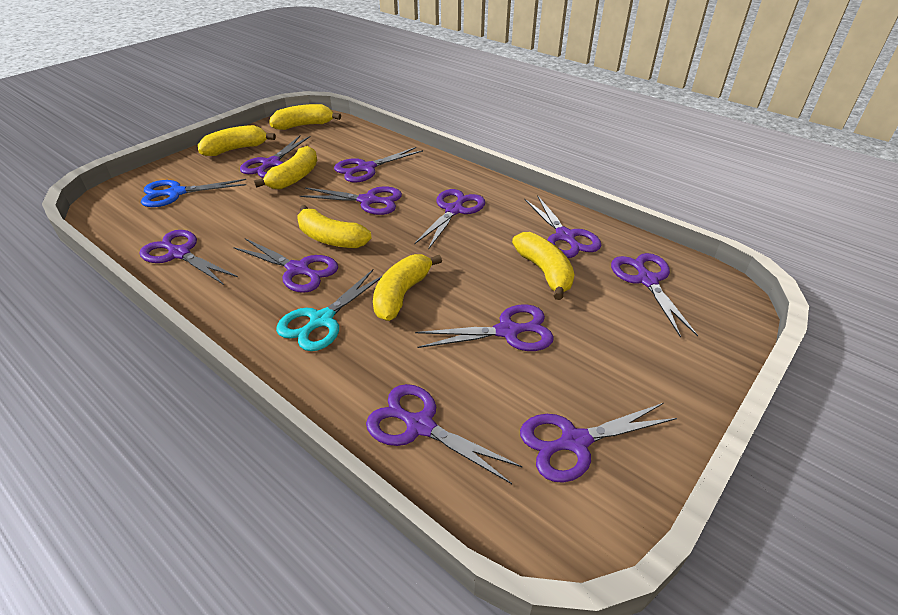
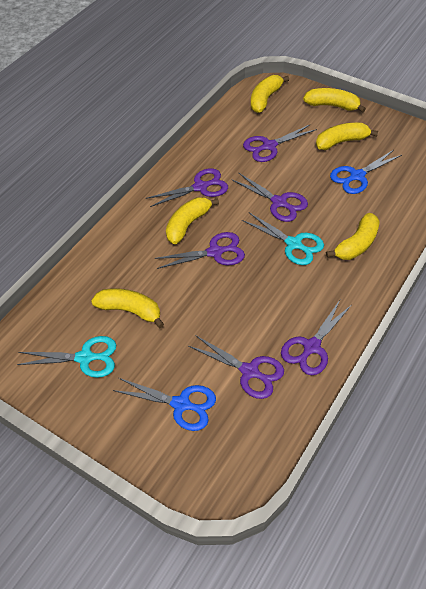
blue scissors: [141,179,246,207] = 1 -> [113,378,216,431] [330,150,402,194] = 2
purple scissors: [139,230,238,285] [233,238,338,293] [240,135,311,178] [300,186,402,215] [334,147,423,183] [366,384,523,484] [414,189,485,250] [415,304,554,351] [520,403,677,483] [524,195,601,258] [611,253,698,338] = 11 -> [146,168,228,207] [155,232,245,269] [189,335,284,399] [231,172,308,222] [243,124,317,162] [281,300,351,375] = 6
turquoise scissors: [276,269,383,351] = 1 -> [16,336,116,378] [242,213,324,265] = 2

